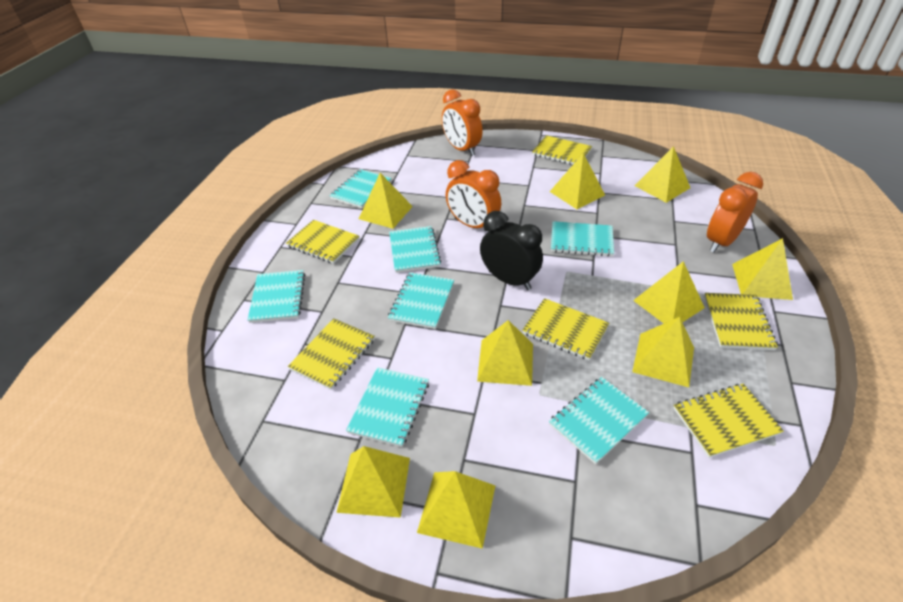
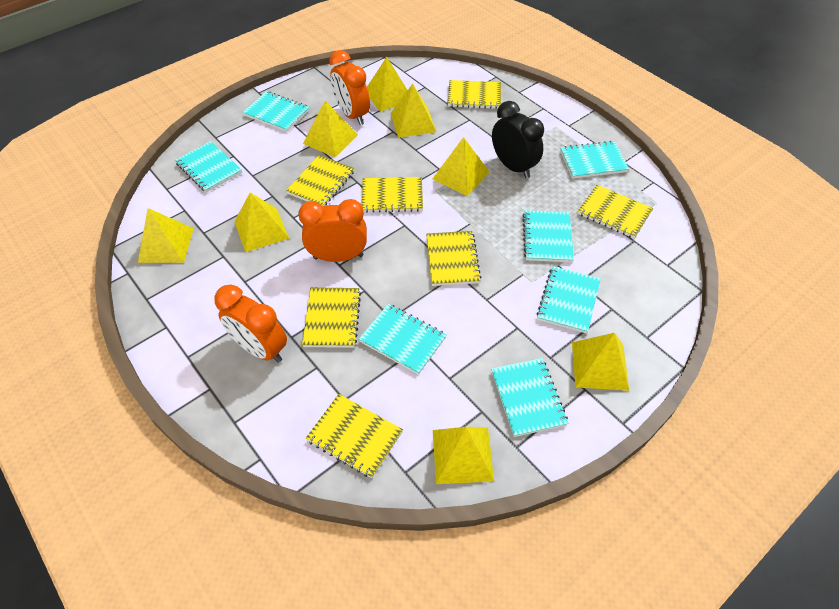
yellow notebook: [286,220,359,264] [288,318,375,390] [522,298,609,360] [532,135,592,165] [673,384,784,458] [704,293,778,350] = 6 -> [286,155,354,206] [302,288,361,348] [306,394,403,478] [362,177,423,213] [426,231,481,286] [448,80,501,109] [578,185,653,239] = 7
yellow pyramid: [336,446,410,518] [359,173,413,229] [417,471,495,549] [477,320,533,386] [550,153,605,209] [632,317,694,387] [633,261,705,323] [634,146,690,203] [732,238,793,300] = 9 -> [138,208,194,263] [234,192,289,252] [303,101,358,157] [367,57,407,112] [391,84,436,138] [433,137,490,196] [433,427,494,484] [572,333,629,391] = 8

